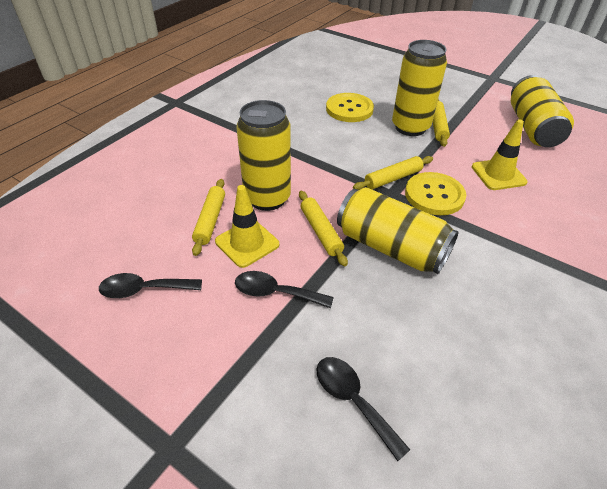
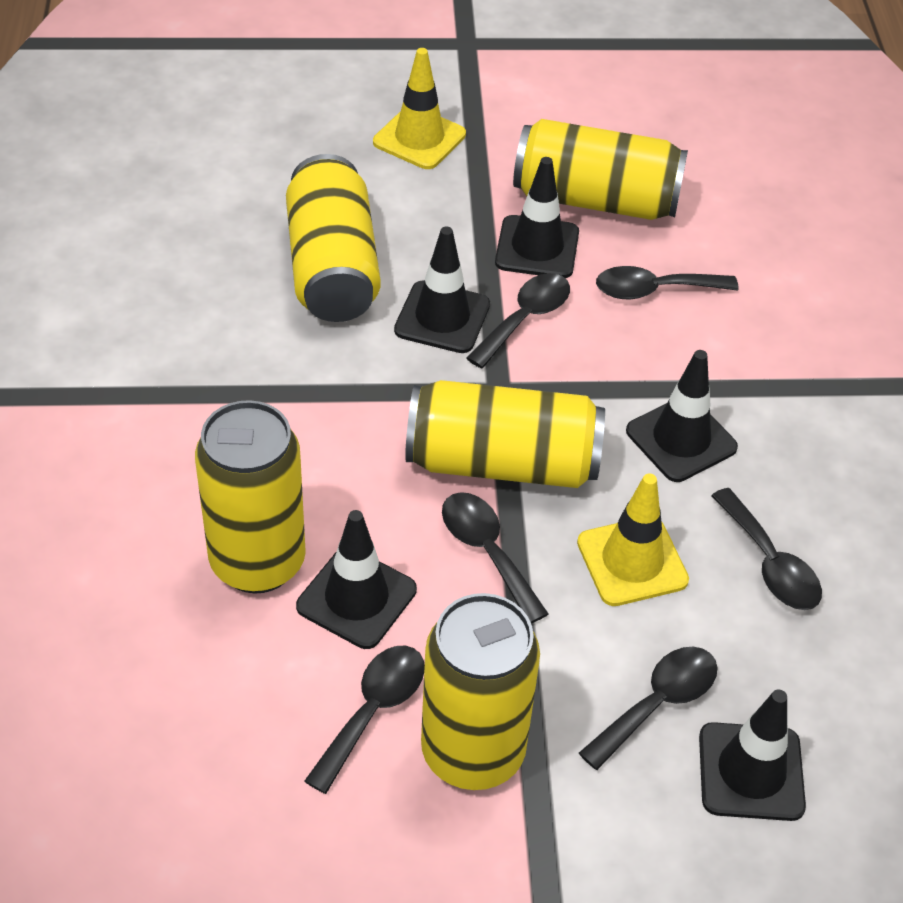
black spoon: [99,273,202,298] [235,271,334,308] [317,357,410,461] = 3 -> [304,646,425,794] [442,492,548,623] [466,273,570,368] [579,647,718,770] [596,266,739,299] [711,488,822,610] = 6
black traffic cone: none = 0 -> [296,510,417,649] [394,226,490,353] [495,157,579,278] [626,350,738,482] [699,689,806,821] = 5
yellow button: [326,93,374,122] [405,172,466,215] = 2 -> none = 0
yellow can: [236,100,291,211] [337,187,459,274] [392,40,447,136] [511,75,574,147] = 4 -> [195,400,306,593] [286,154,381,322] [405,380,605,488] [421,593,540,790] [513,119,688,220] = 5
yellow rolling pin: [192,179,225,256] [299,191,348,266] [353,156,433,190] [433,99,450,147] = 4 -> none = 0

